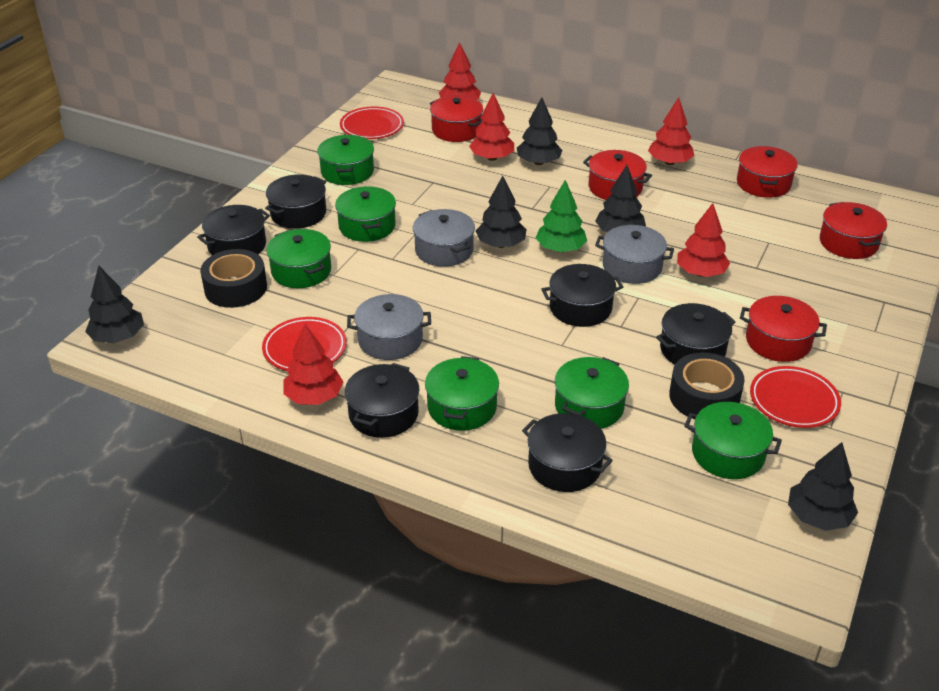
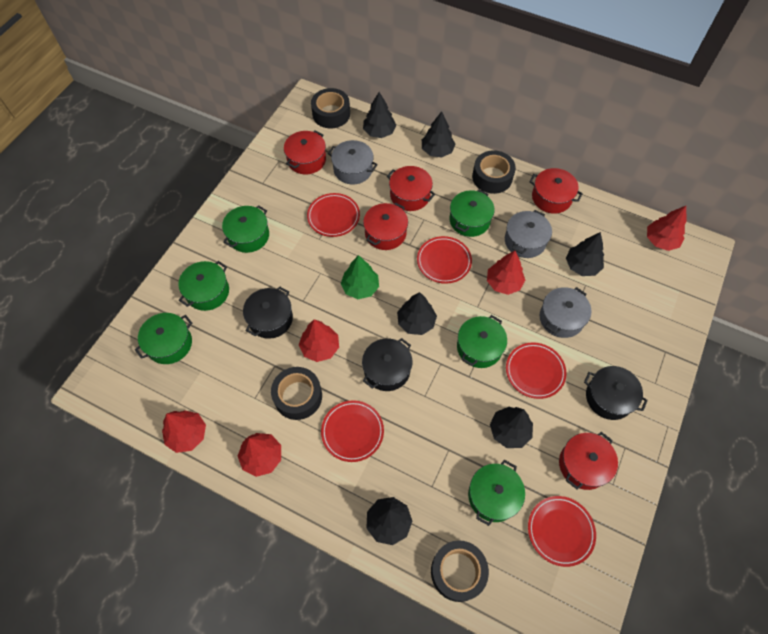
black pot: [197,205,270,255] [265,174,326,229] [345,363,420,438] [522,413,613,492] [541,264,623,327] [656,303,736,365] = 6 -> [243,286,293,339] [362,338,412,391] [584,366,648,420] = 3
black tape: [200,249,267,308] [669,352,745,419] = 2 -> [271,367,322,420] [311,88,350,129] [431,540,489,602] [472,150,516,194] = 4
black tree: [85,266,144,343] [476,176,526,248] [517,97,563,165] [595,165,646,232] [788,442,858,531] = 5 -> [363,92,396,138] [366,497,412,545] [397,292,437,335] [422,111,455,158] [490,407,533,448] [566,232,604,276] = 6
red plate: [262,317,347,371] [340,107,404,139] [750,366,841,428] = 3 -> [307,193,360,237] [321,400,384,462] [417,236,472,284] [506,343,567,399] [528,496,596,567] = 5

